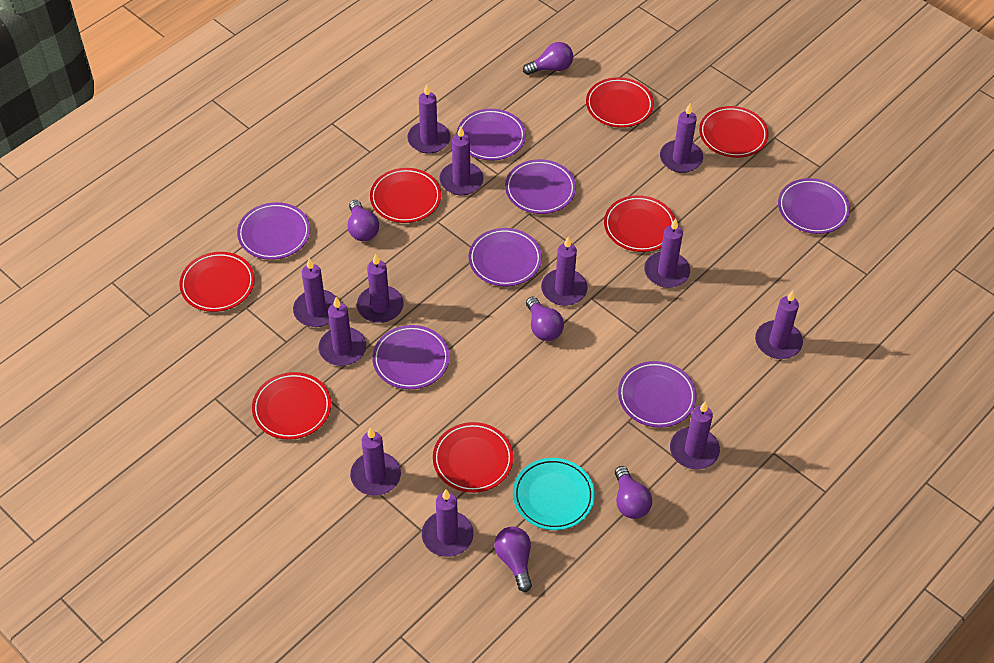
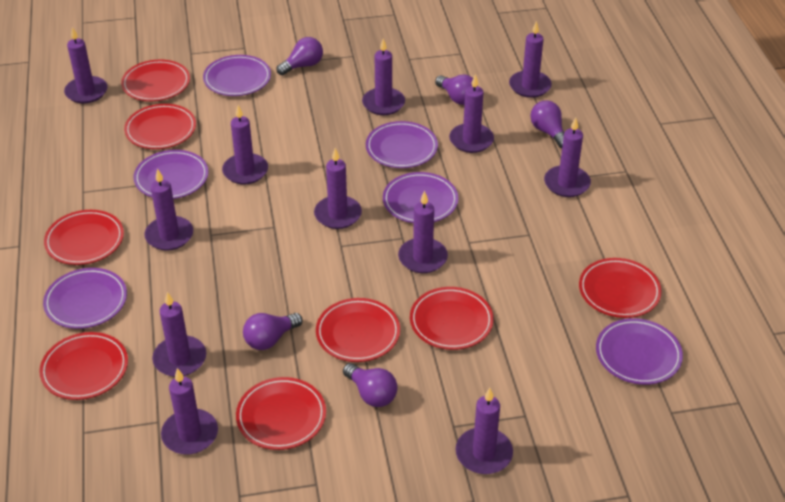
purple plate: [237,202,310,260] [372,325,450,389] [457,109,526,161] [469,228,542,286] [505,159,576,214] [618,361,697,428] [778,178,850,234] = 7 -> [43,268,127,329] [133,150,208,199] [203,55,271,96] [366,121,438,168] [383,172,459,223] [596,318,683,385] = 6
red plate: [179,252,255,312] [252,372,331,440] [370,168,441,223] [433,422,513,493] [586,77,654,128] [604,195,675,252] [699,106,768,158] = 7 -> [39,332,128,400] [44,210,124,265] [121,60,190,101] [124,104,196,149] [236,377,326,450] [316,298,400,362] [410,287,494,350] [579,258,662,318] = 8
turquoise plate: [513,458,595,530] = 1 -> none = 0

